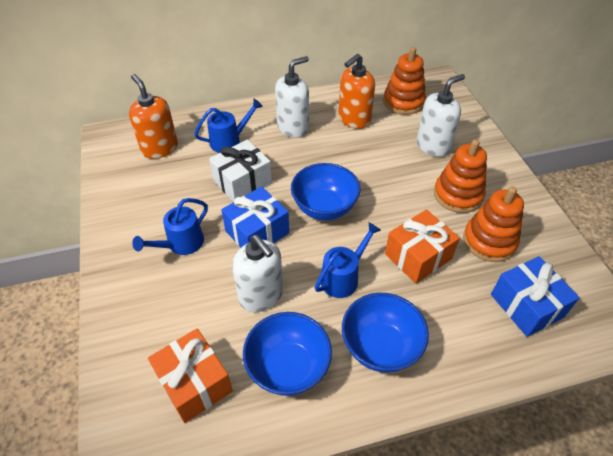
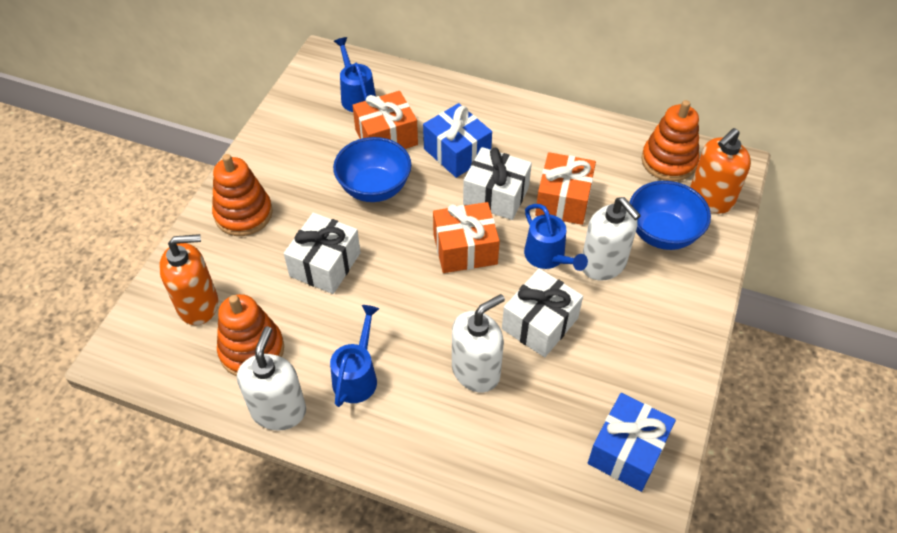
blue bowl: [243,312,332,396] [291,163,360,220] [342,293,429,373] = 3 -> [333,137,411,202] [629,181,711,250] = 2
orange gift: [148,328,233,423] [385,209,460,284] = 2 -> [352,91,418,149] [433,202,500,273] [535,152,596,225] = 3
white gift: [209,140,272,202] = 1 -> [284,213,361,294] [463,147,532,220] [502,268,583,357] = 3

